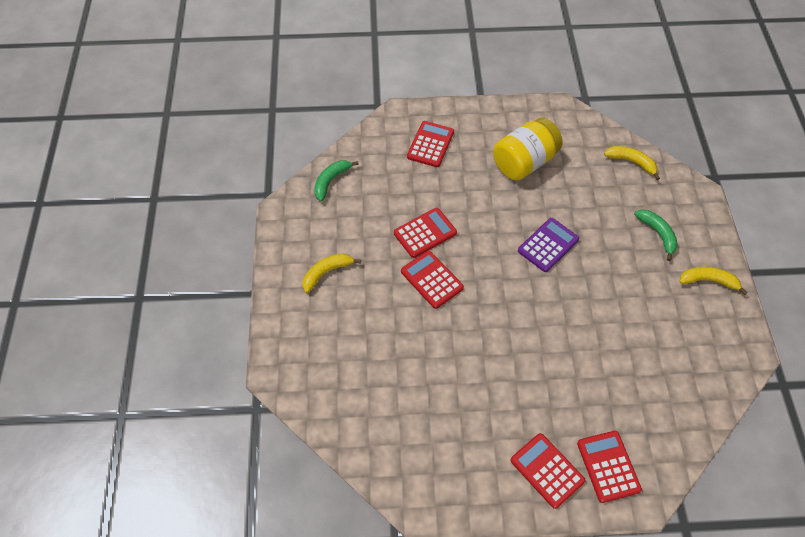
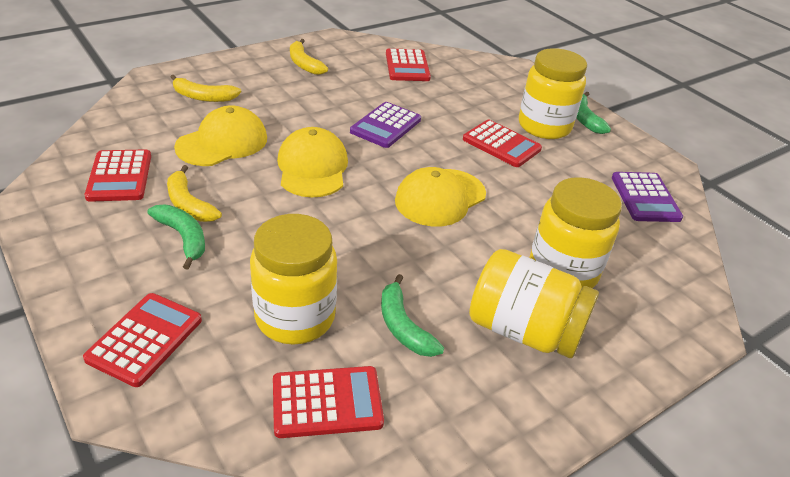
green banana: [314,160,359,202] [634,209,678,261] = 2 -> [147,205,205,270] [381,274,444,357] [576,92,611,134] = 3
purple calculator: [518,218,579,272] = 1 -> [350,102,421,148] [612,172,683,222] = 2
yellow cap: none = 0 -> [174,105,267,166] [277,127,348,197] [395,167,486,226] = 3
yellow jar: [493,118,563,181] = 1 -> [250,214,337,344] [469,249,599,358] [519,48,587,139] [529,177,622,289] = 4

